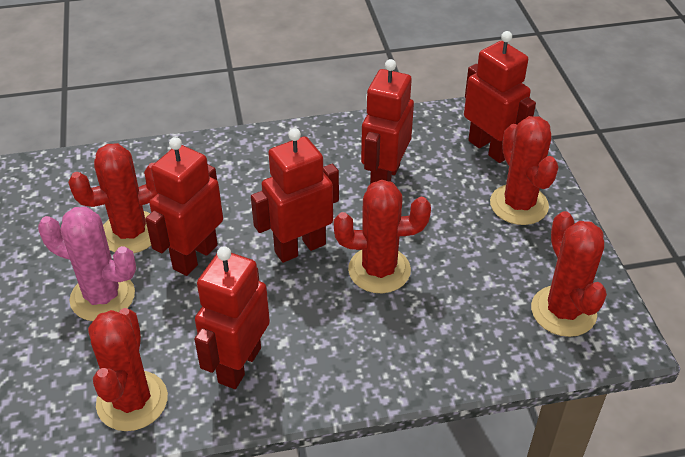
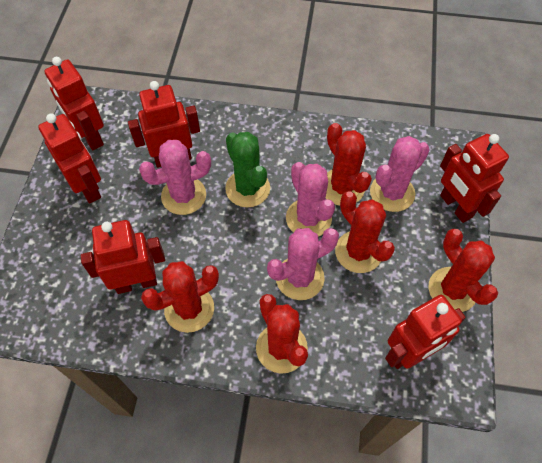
green cactus: none = 0 -> [225,132,270,207] = 1
pink cactus: [38,207,136,321] = 1 -> [139,140,211,215] [267,228,339,300] [286,162,335,237] [370,136,430,212] = 4
red robot: [145,137,223,276] [194,246,270,389] [251,128,339,263] [361,59,414,184] [464,31,536,163] = 5 -> [38,113,101,204] [45,57,104,150] [81,220,165,294] [128,81,200,168] [385,295,466,369] [440,134,509,223] = 6

